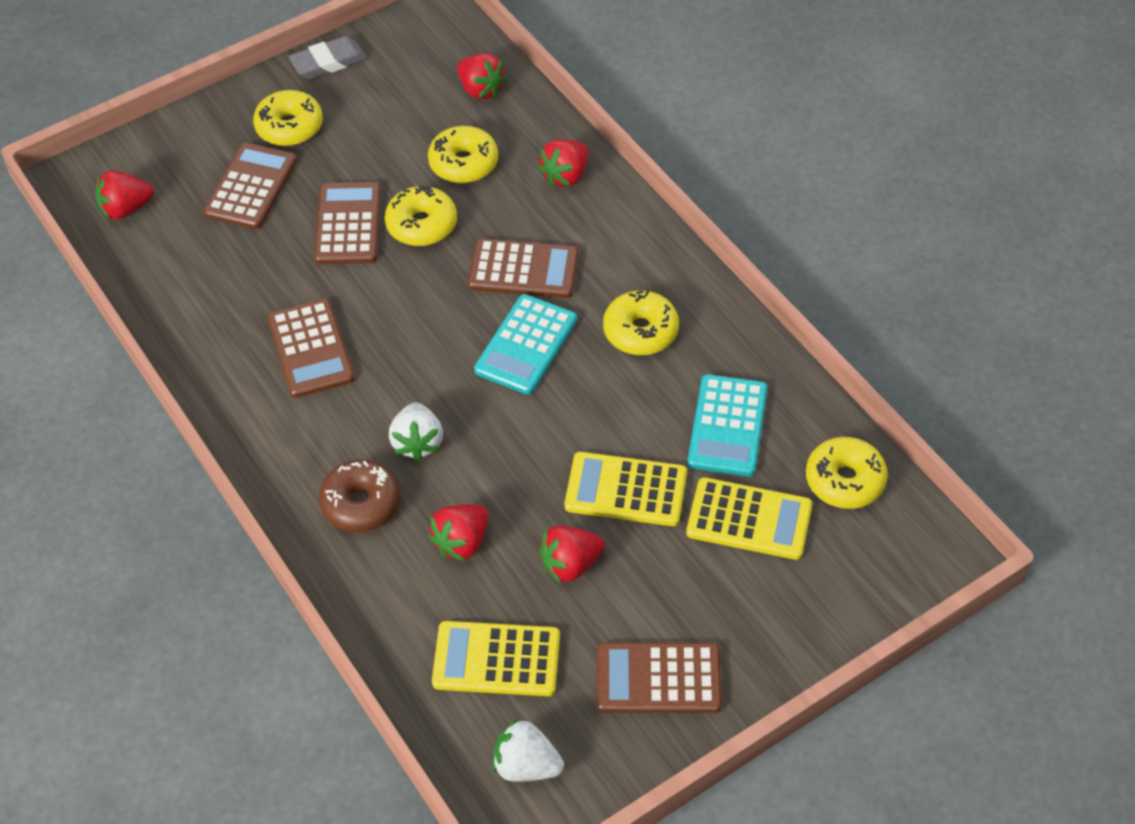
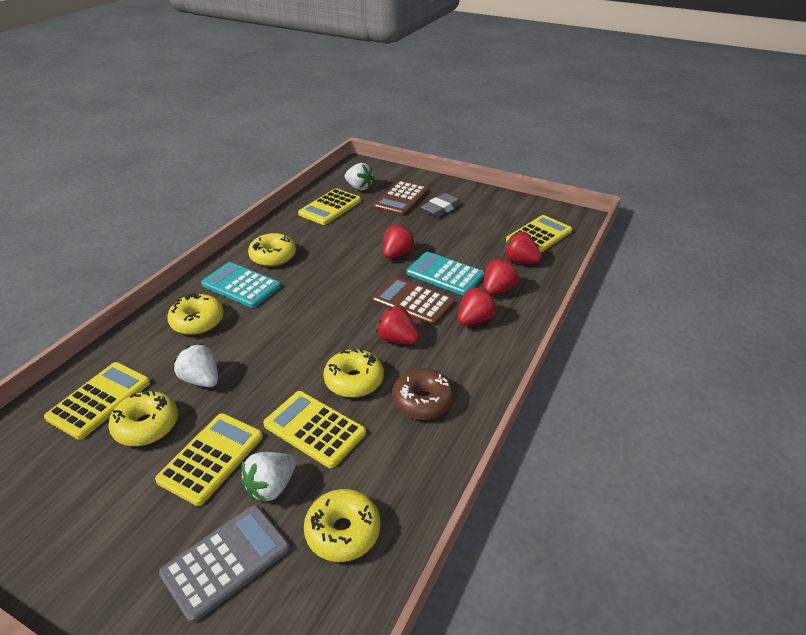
brown calculator: [204,143,297,229] [268,299,355,398] [314,182,381,264] [468,238,579,298] [597,642,722,713] = 5 -> [372,277,455,326] [373,181,428,216] = 2
grey calculator: none = 0 -> [159,505,290,623] = 1
white strawberry: [389,402,443,461] [493,718,564,782] = 2 -> [173,343,218,387] [241,452,296,503] [345,163,374,191] = 3
yellow calculator: [432,621,560,696] [564,452,687,526] [686,477,812,560] = 3 -> [44,362,150,440] [155,413,263,506] [263,391,366,468] [298,188,361,225] [506,215,572,253] = 5

